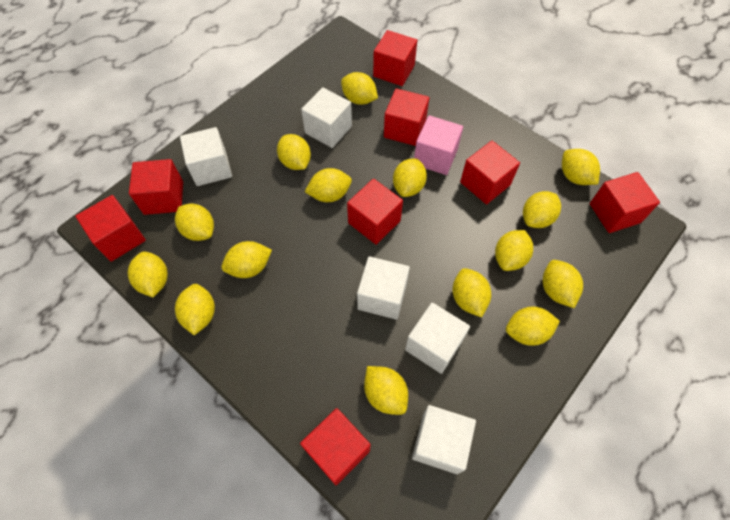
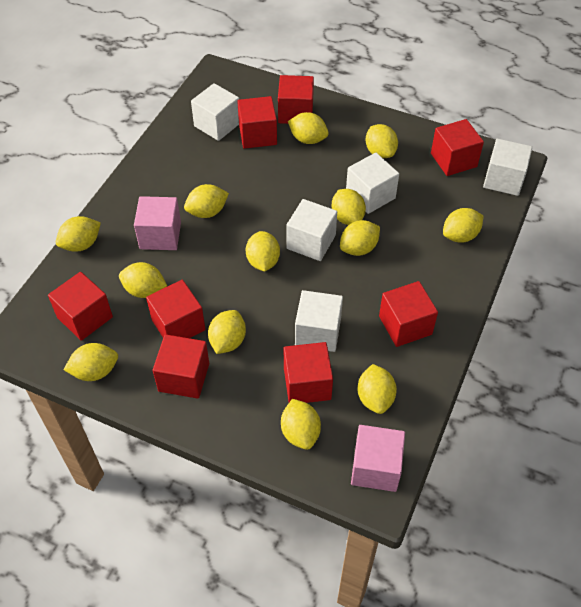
pink cube: [414,115,463,175] = 1 -> [134,196,181,250] [351,425,405,492] = 2
yellow lemon: [128,251,168,297] [175,204,214,241] [175,284,215,335] [221,241,272,278] [277,134,311,170] [305,168,352,202] [341,72,378,105] [364,366,408,415] [393,158,427,197] [452,268,491,317] [495,230,533,271] [506,306,560,346] [523,191,561,228] [543,260,583,308] [562,149,600,185] = 15 -> [56,216,101,252] [64,343,118,381] [119,262,167,298] [184,184,229,218] [208,310,246,354] [246,231,280,272] [281,399,321,450] [288,112,329,144] [332,189,366,225] [340,220,380,256] [358,364,397,414] [366,124,398,158] [443,208,483,243] = 13

